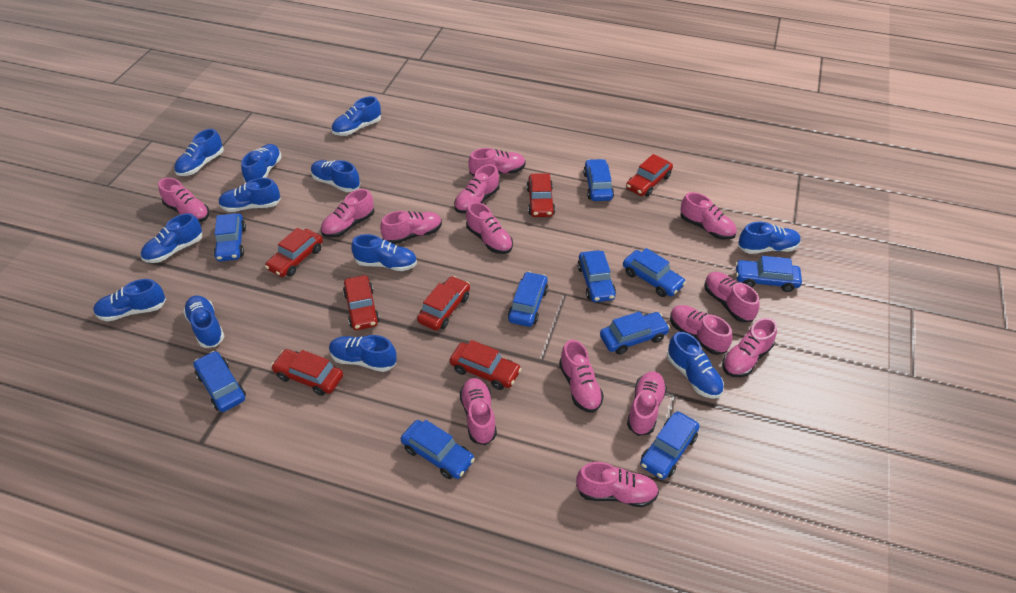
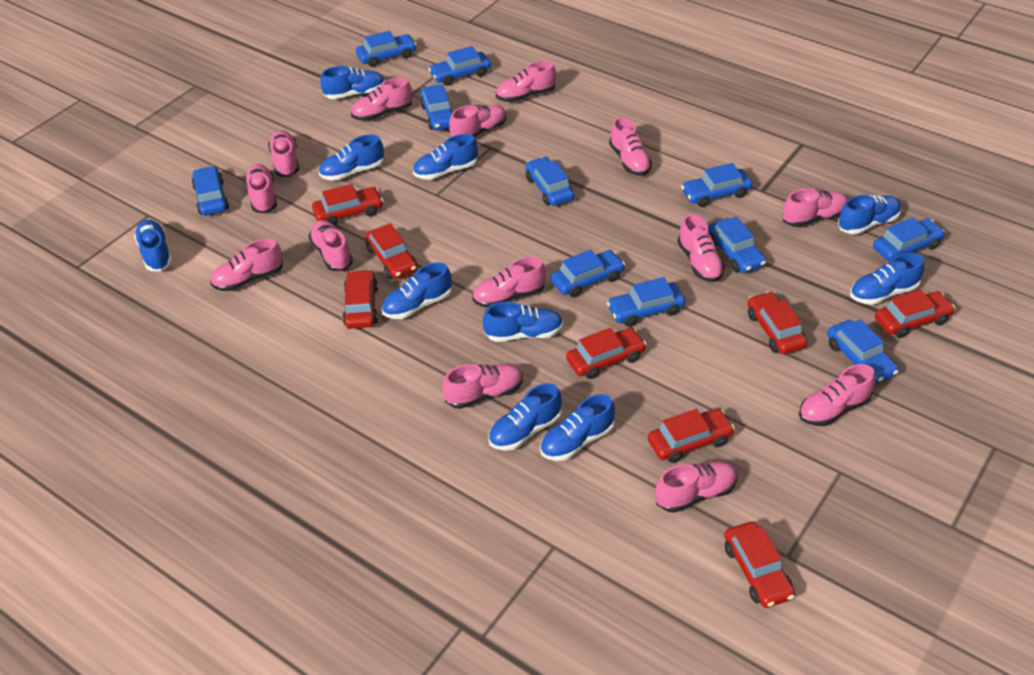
blue car: [193,351,246,412] [214,213,246,261] [401,420,475,479] [508,271,548,327] [577,250,616,302] [583,159,614,201] [600,311,670,355] [623,248,686,297] [640,412,700,479] [735,256,802,292] = 10 -> [192,166,229,216] [356,31,417,67] [420,84,453,130] [428,46,491,86] [525,157,574,206] [551,250,625,298] [607,277,685,327] [681,163,752,207] [708,217,766,273] [827,319,899,384] [873,217,945,262] = 11
blue shoe: [93,279,166,322] [141,213,202,263] [174,129,224,176] [183,296,224,348] [218,178,281,212] [241,144,281,183] [311,160,360,192] [329,335,397,372] [331,96,381,136] [351,234,417,271] [667,332,724,399] [738,222,801,254] = 12 -> [134,220,172,271] [319,134,384,181] [321,66,385,99] [382,262,452,319] [413,134,478,180] [483,302,563,342] [488,383,562,451] [540,394,615,461] [838,195,901,234] [850,253,924,305] = 10
red car: [265,228,323,277] [271,349,343,396] [343,275,380,330] [417,276,470,331] [450,340,521,390] [527,173,555,217] [626,154,673,197] = 7 -> [312,184,383,225] [343,269,378,329] [365,223,417,279] [566,328,647,379] [648,409,735,463] [724,522,795,608] [747,291,807,354] [875,289,955,338] = 8

